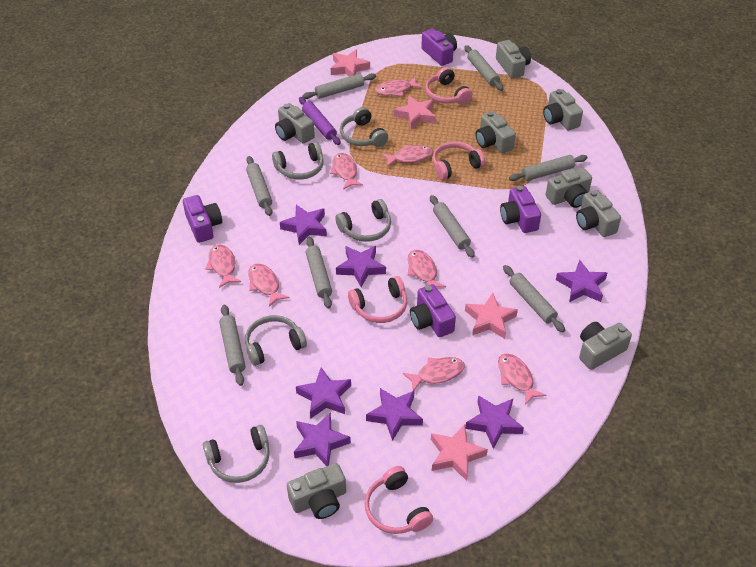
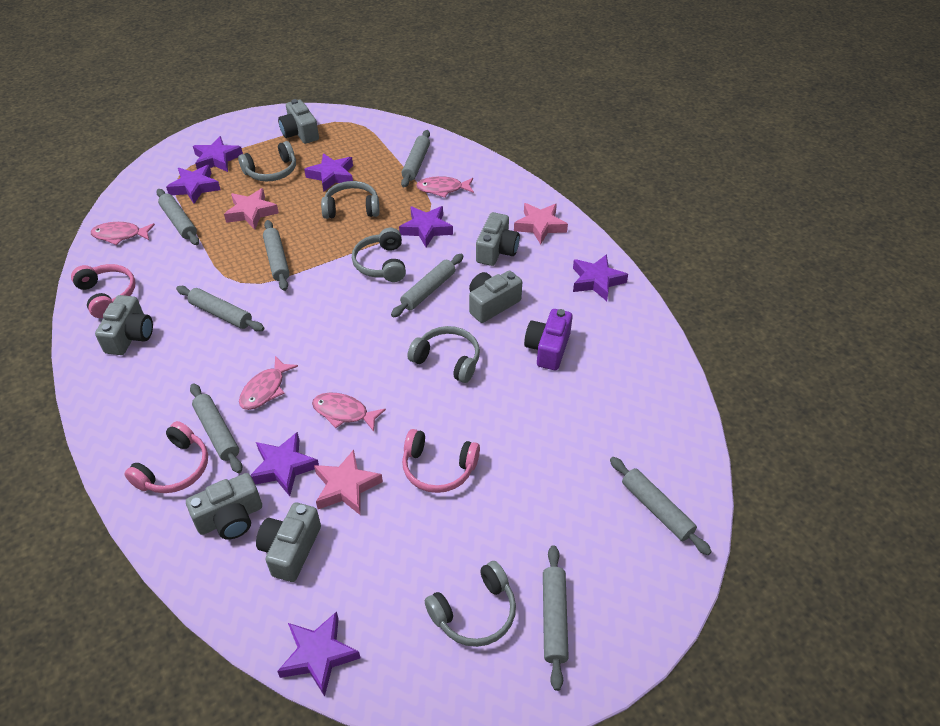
grey camera: [275,103,315,144] [287,463,346,519] [476,111,516,154] [496,40,531,78] [543,89,583,130] [546,168,592,208] [576,190,621,237] [579,322,632,370] = 8 -> [95,295,153,355] [186,473,262,540] [256,503,321,582] [278,99,319,144] [469,271,522,323] [476,212,520,266] = 6
pink fish: [206,244,241,288] [248,263,289,307] [330,153,363,190] [375,76,423,96] [382,145,433,167] [403,357,465,391] [408,250,446,288] [498,353,546,405] = 8 -> [91,222,155,245] [239,356,298,410] [312,392,386,432] [416,176,474,198] = 4
pink headphones: [348,276,407,323] [364,466,433,534] [425,67,472,104] [432,141,485,180] = 4 -> [71,264,135,318] [124,421,208,493] [402,429,480,493] = 3
pink star: [331,49,370,77] [394,95,436,129] [431,424,488,481] [465,293,518,339] = 4 -> [224,188,279,229] [314,449,383,515] [514,203,568,244] = 3
purple camera: [183,195,222,243] [410,284,456,337] [421,29,457,66] [500,186,541,233] = 4 -> [524,309,573,370] = 1
purple rolling pin: [299,97,341,145] = 1 -> none = 0

